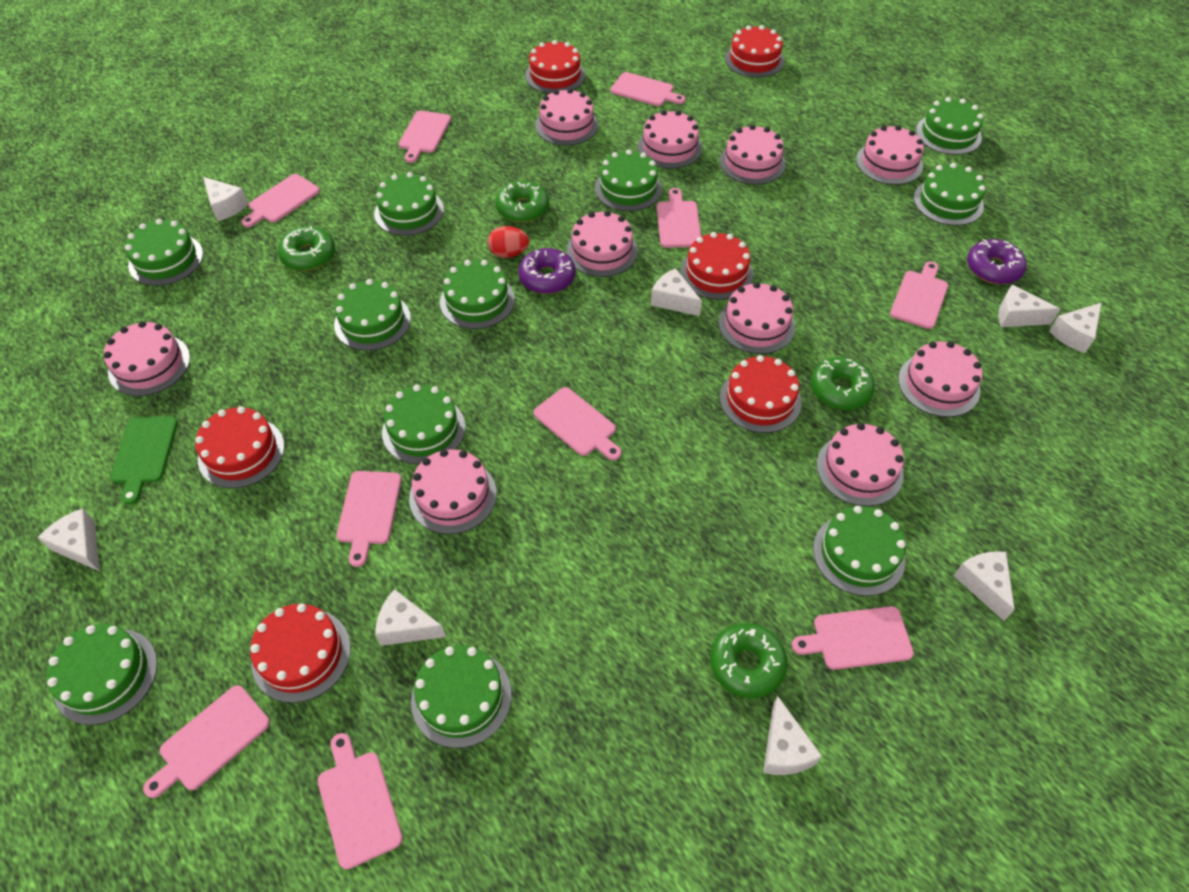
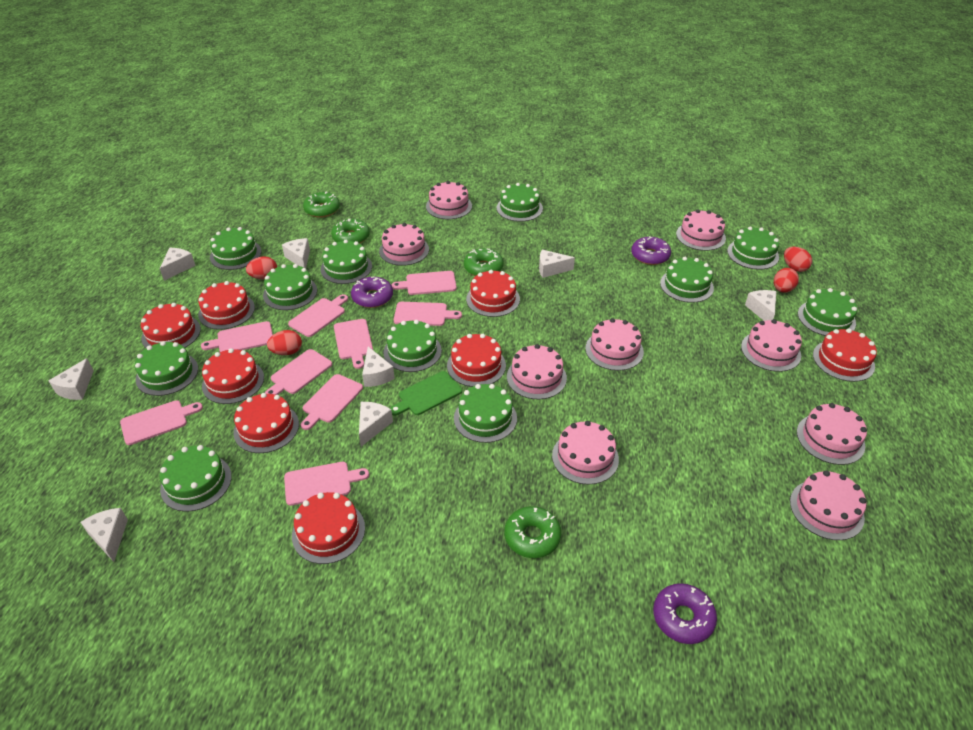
pink cake: [104,321,190,396] [409,449,497,534] [535,88,599,146] [566,211,638,277] [638,110,702,168] [719,282,795,354] [720,125,786,185] [817,423,904,506] [856,125,924,185] [898,341,983,417] = 10 -> [379,223,429,266] [426,181,472,219] [507,344,567,399] [552,421,619,485] [585,318,644,371] [676,209,726,251] [741,319,802,372] [790,470,866,540] [797,403,867,465] = 9
pink cutting board: [143,685,270,798] [241,174,320,227] [318,733,403,870] [336,471,402,567] [399,111,451,163] [533,387,621,460] [610,72,685,106] [657,188,701,248] [792,606,914,670] [890,261,948,329] = 10 -> [120,400,203,445] [201,321,273,352] [265,349,332,395] [284,462,369,506] [288,294,348,337] [301,374,363,430] [334,319,373,369] [391,271,457,295] [394,302,462,326] = 9
purple donut: [518,248,576,294] [967,239,1027,284] = 2 -> [351,276,393,308] [631,236,671,265] [653,583,717,644] = 3
red cake: [195,406,284,488] [250,604,351,703] [525,40,585,93] [680,232,753,300] [720,355,801,433] [725,25,785,77] = 6 -> [141,303,201,348] [198,281,255,330] [202,348,264,404] [233,393,299,453] [292,492,365,564] [447,334,506,387] [466,270,520,317] [813,329,877,382] = 8
red egg: [488,226,529,258] = 1 -> [246,256,277,279] [267,330,302,355] [774,268,799,293] [784,247,812,272] = 4

